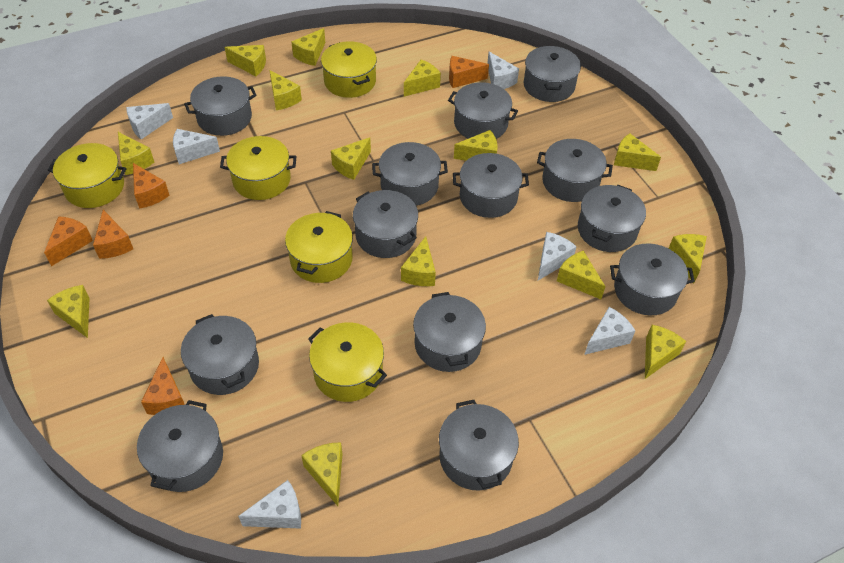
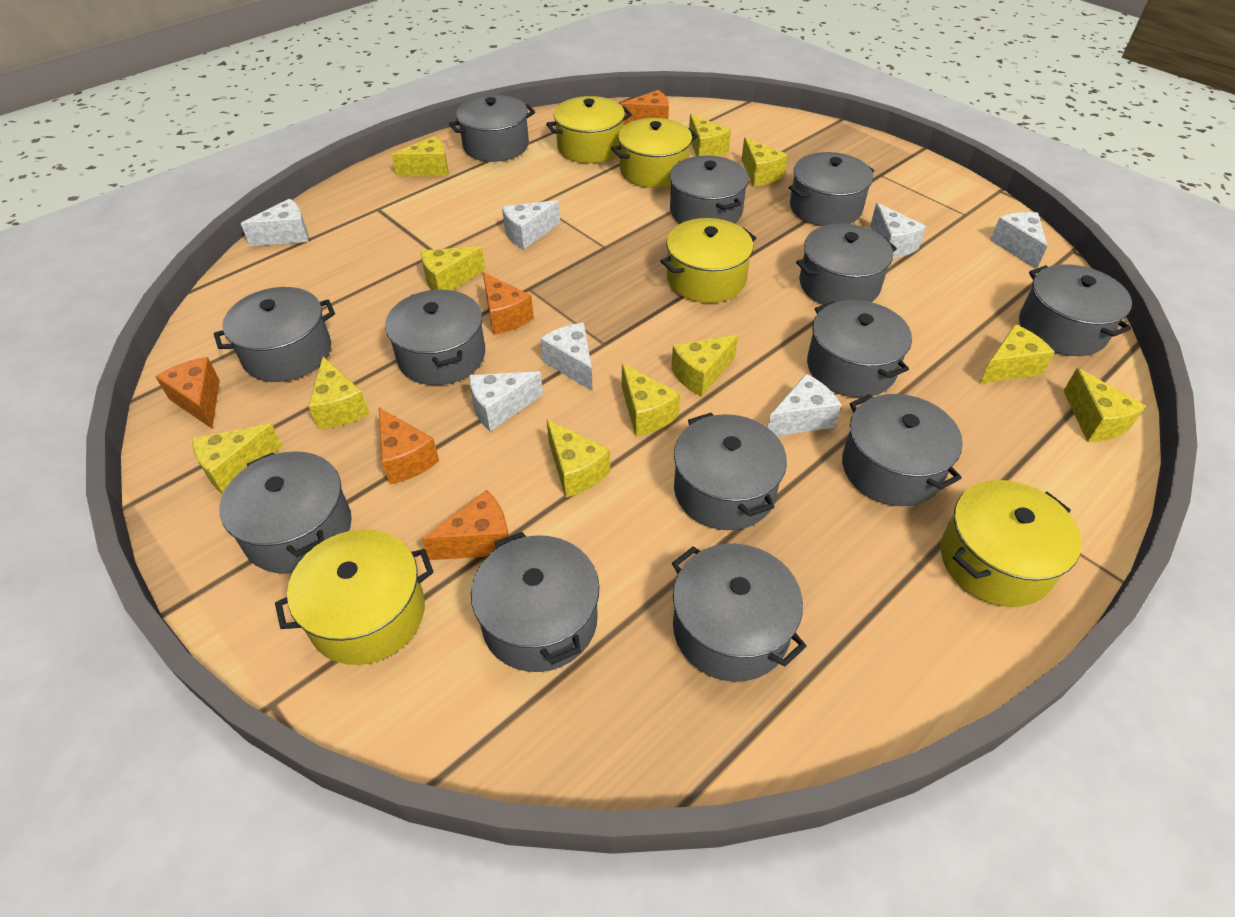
white cheese: [126,103,173,139] [173,129,220,164] [238,480,301,529] [487,52,519,89] [538,232,577,280] [584,307,635,355] = 6 -> [240,199,309,246] [469,371,543,432] [502,200,560,250] [540,323,593,391] [768,374,841,436] [870,203,926,258] [990,212,1048,269] = 7
yellow cheese: [47,285,90,338] [118,132,154,175] [225,45,266,76] [269,70,302,110] [292,28,325,66] [301,443,342,506] [331,138,371,180] [401,236,436,286] [404,60,441,97] [454,130,498,161] [557,250,606,299] [614,133,661,171] [645,325,686,379] [669,234,707,283] = 14 -> [192,424,283,494] [309,357,369,429] [391,136,449,177] [421,246,485,290] [547,420,610,497] [622,363,680,436] [671,335,738,397] [689,114,731,156] [741,137,788,186] [979,324,1055,384] [1063,368,1146,442] = 11

